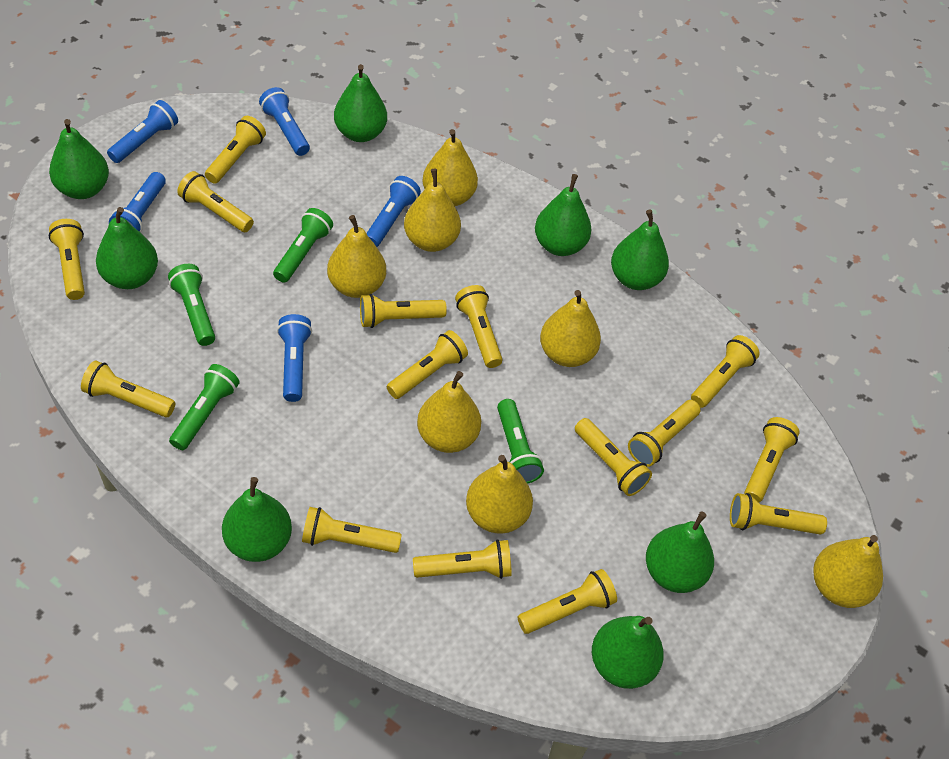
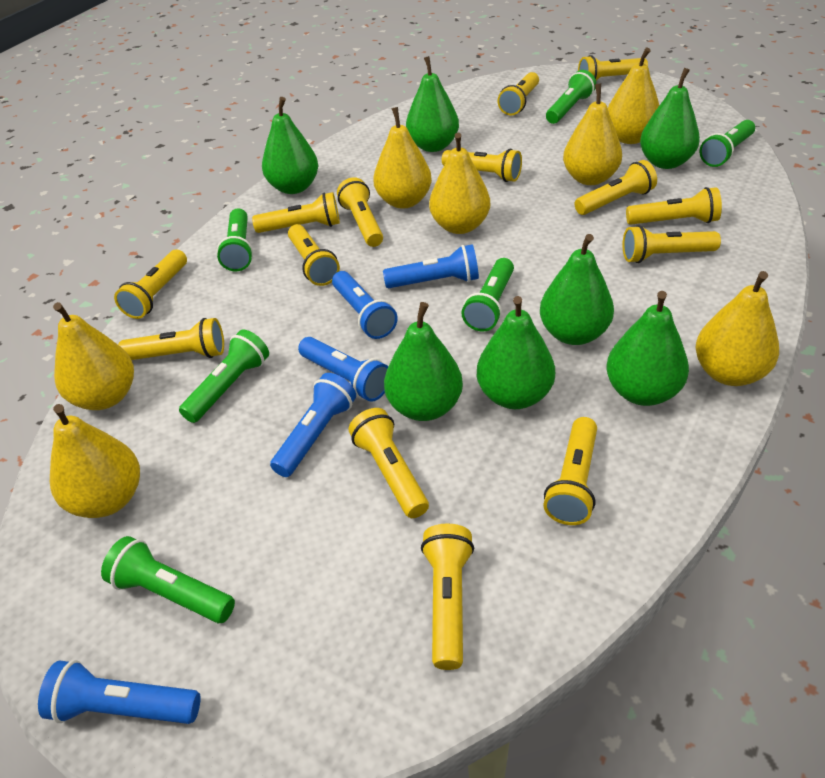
green flashlight: [168,264,215,346] [169,364,240,450] [273,208,333,283] [497,399,544,484] = 4 -> [101,536,235,623] [179,329,269,423] [216,208,253,271] [461,258,514,332] [546,70,596,124] [700,120,755,167] = 6
green pear: [49,119,109,199] [96,207,158,289] [222,477,292,562] [334,64,387,142] [535,174,592,256] [592,616,664,689] [611,209,669,290] [646,512,714,593] = 8 -> [262,97,318,194] [384,302,463,421] [406,56,459,152] [477,296,555,409] [540,234,614,345] [606,291,689,406] [640,68,700,169] = 7
yellow flashlight: [49,219,85,300] [81,360,175,417] [177,171,254,232] [205,116,266,184] [302,507,402,553] [360,294,447,328] [387,330,468,399] [413,539,512,579] [455,285,502,368] [517,569,617,634] [575,418,652,496] [628,400,701,467] [691,335,760,408] [730,493,827,535] [744,417,800,502] = 15 -> [114,250,187,319] [118,318,224,360] [252,192,340,233] [288,224,340,286] [337,177,383,247] [349,408,429,518] [421,524,474,670] [442,148,522,182] [497,72,539,115] [544,417,597,525] [574,160,657,215] [578,55,648,80] [622,225,721,263] [626,187,722,225] = 14

